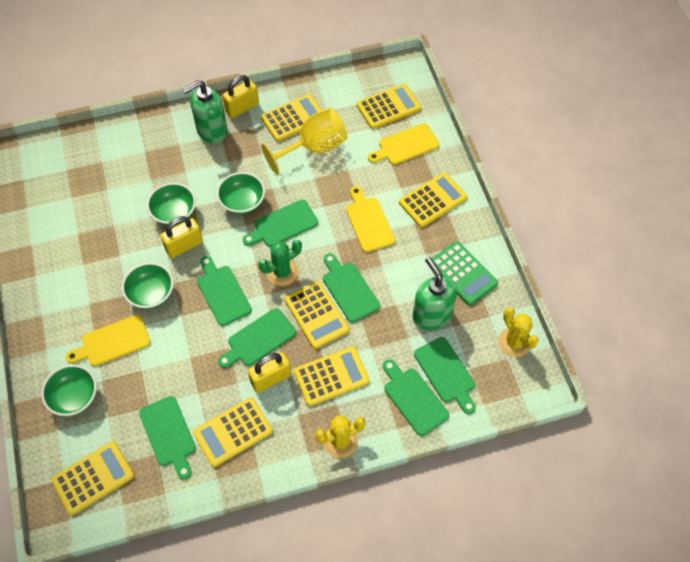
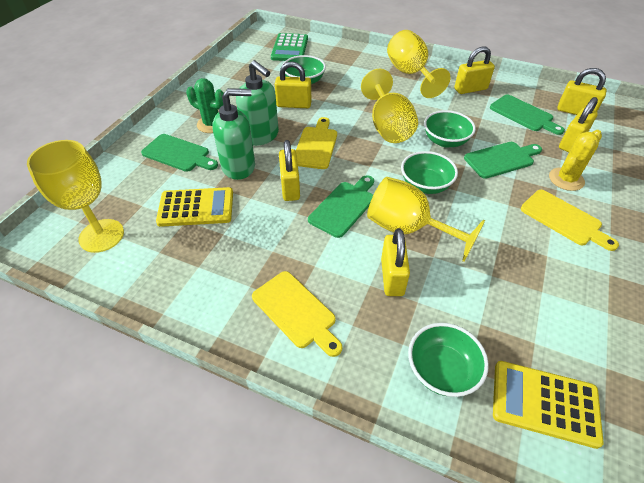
green cutting board: [139,396,196,480] [197,256,252,326] [218,308,296,368] [243,200,318,247] [323,253,380,323] [383,359,449,436] [414,337,476,414] = 7 -> [141,134,218,172] [308,175,374,238] [464,142,542,179] [490,95,565,135] = 4
yellow cactus: [315,416,365,458] [498,307,539,357] = 2 -> [549,130,602,191] = 1
yellow calculator: [51,441,134,516] [193,397,273,467] [261,94,322,142] [285,281,349,349] [294,346,370,406] [356,84,421,129] [399,172,468,227] = 7 -> [156,187,233,227] [493,361,604,449] = 2
yellow goblet: [261,108,347,175] = 1 -> [27,140,124,253] [361,69,418,143] [367,177,485,262] [387,30,451,98] = 4
yellow padlock: [161,216,203,258] [222,75,259,118] [248,352,291,393] = 3 -> [275,61,311,108] [279,140,300,201] [381,228,410,296] [454,46,495,94] [557,68,607,115] [559,97,598,152] = 6

